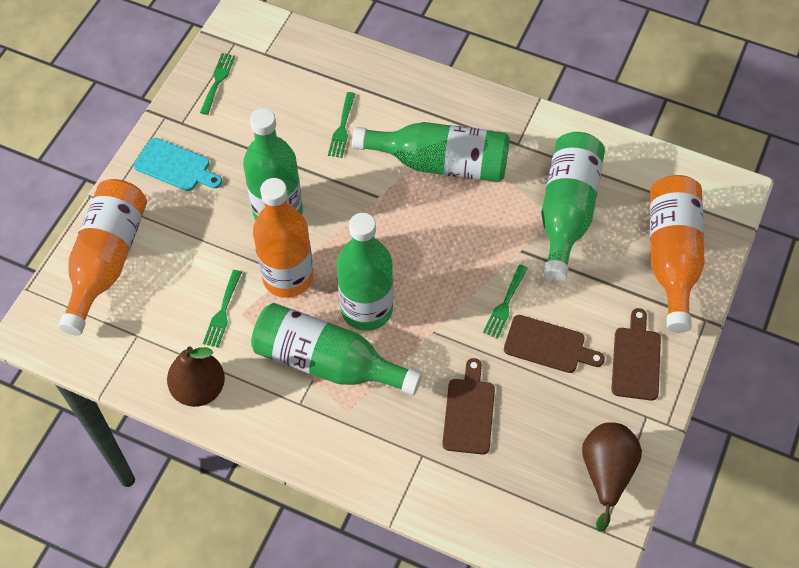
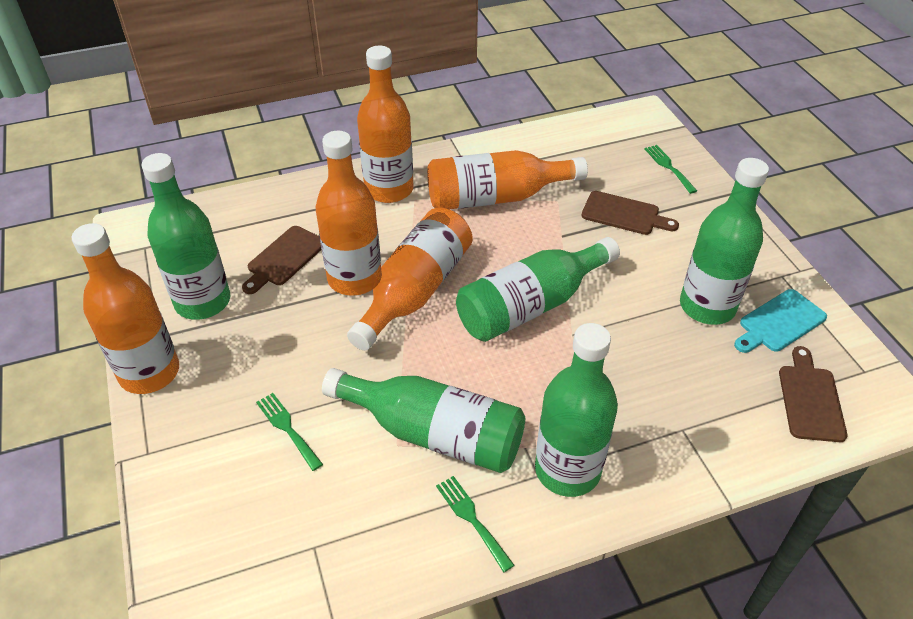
brown pear: [167,346,225,407] [582,422,642,532] = 2 -> none = 0
green fork: [200,53,235,115] [203,270,242,348] [328,92,355,158] [483,264,528,339] = 4 -> [256,393,323,471] [436,476,515,572] [644,145,697,194] = 3
orange bottle: [59,179,147,335] [253,178,314,298] [650,175,704,333] = 3 -> [72,223,179,394] [316,131,381,296] [347,207,473,351] [357,46,414,203] [427,150,588,209] = 5

